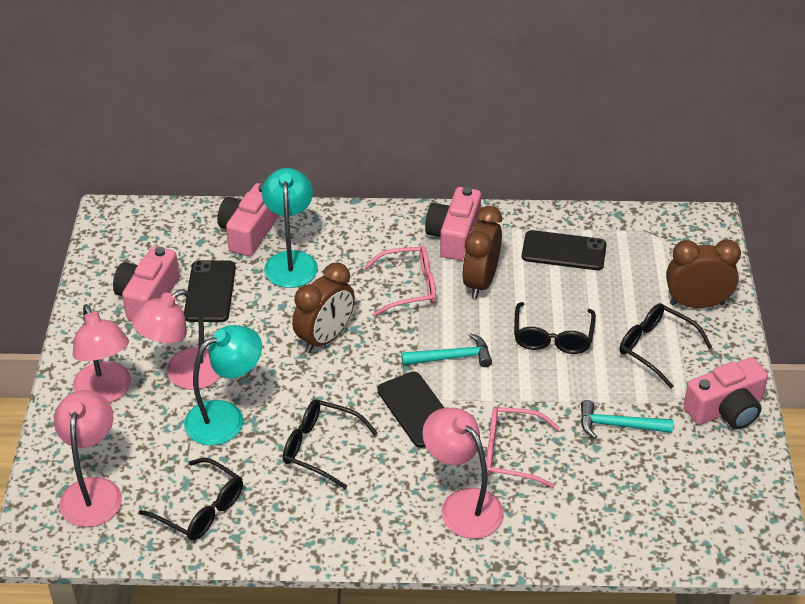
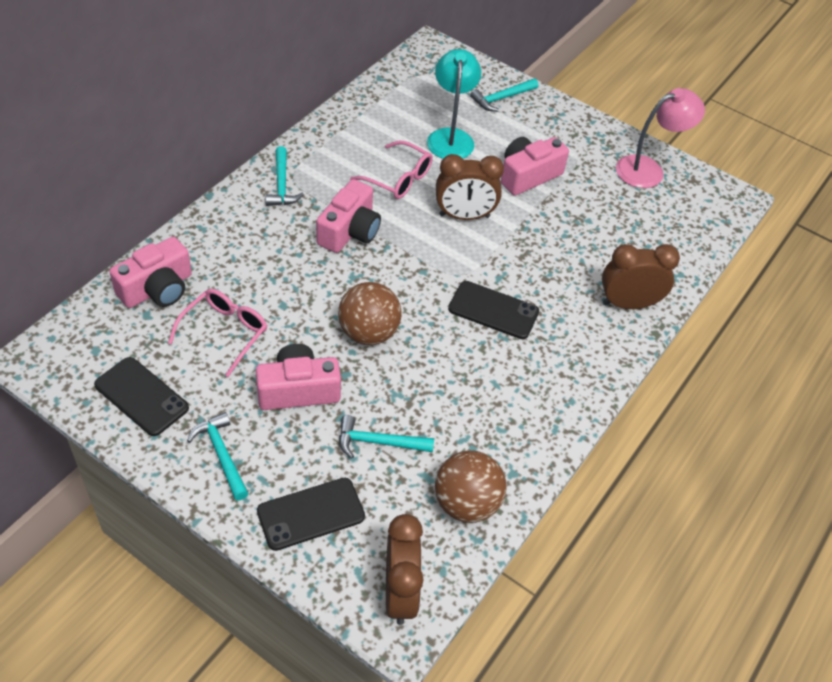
black glasses: [139,458,243,541] [283,399,377,489] [514,302,596,354] [619,303,712,388] = 4 -> none = 0
brown ball: none = 0 -> [338,282,402,345] [435,450,507,523] = 2
pink lamp: [54,390,122,527] [73,304,131,403] [132,289,221,390] [422,408,504,539] = 4 -> [616,88,705,188] = 1
turquoise hammer: [401,333,492,367] [581,400,673,439] = 2 -> [187,412,249,500] [265,146,304,206] [339,415,434,459] [470,79,538,112] = 4
turquoise lamp: [184,325,262,446] [262,168,318,288] = 2 -> [427,49,481,159] = 1

